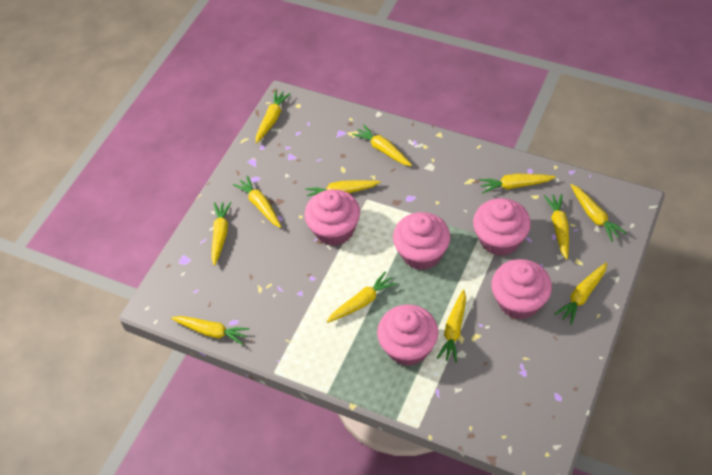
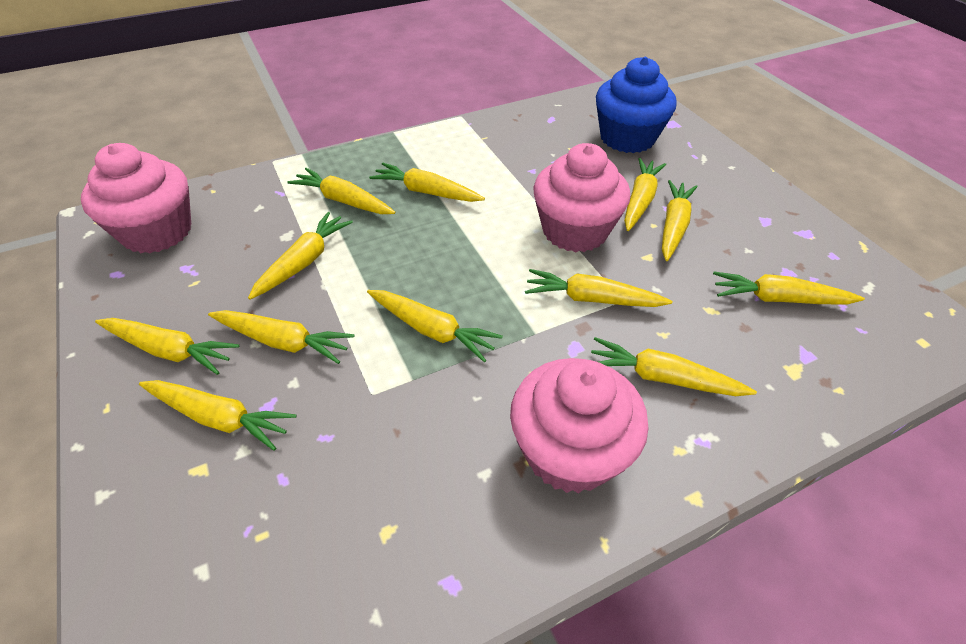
blue cupcake: none = 0 -> [596,57,677,153] = 1
pink cupcake: [304,189,360,246] [377,304,438,366] [393,212,450,270] [473,198,531,256] [491,259,552,320] = 5 -> [81,143,191,254] [510,358,648,493] [533,143,630,252] = 3

